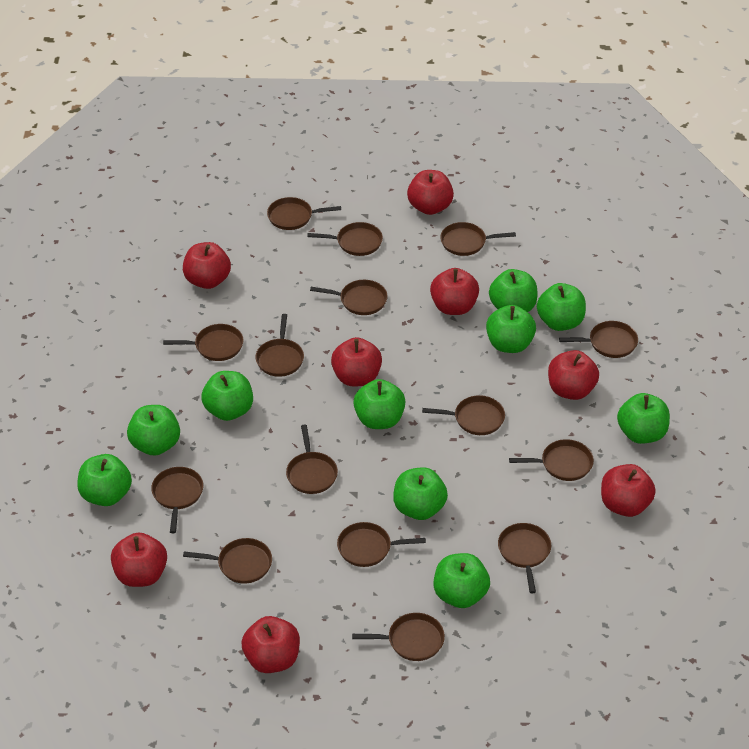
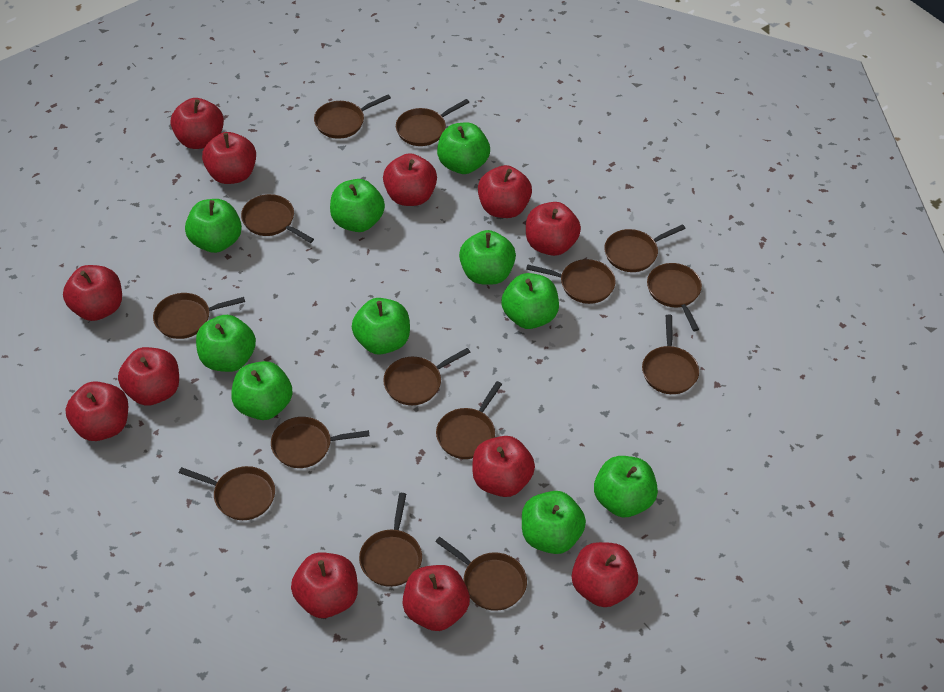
brown pan: [151,467,204,533] [163,324,244,361] [183,538,272,583] [255,314,304,377] [267,197,341,230] [286,425,338,494] [307,222,383,256] [310,280,388,315] [337,522,426,567] [352,613,445,661] [422,395,505,435] [440,222,516,256] [498,523,551,593] [509,439,594,481] [559,321,638,358] = 15 -> [153,293,245,339] [179,466,275,520] [241,194,314,243] [271,417,369,468] [314,94,391,139] [359,493,422,587] [383,348,470,405] [396,99,470,146] [435,537,527,611] [436,381,502,459] [526,259,616,304] [604,224,686,272] [642,315,699,394] [647,263,702,331] = 14
red apple: [111,532,167,587] [183,242,231,289] [242,616,300,673] [331,337,382,386] [407,170,454,215] [430,268,479,315] [548,350,599,400] [601,464,656,517] = 8 -> [63,265,122,321] [65,381,128,441] [118,347,179,406] [171,98,224,149] [202,132,256,184] [291,552,358,618] [383,153,437,206] [403,565,470,631] [472,436,535,497] [478,165,532,218] [526,202,581,256] [572,542,638,607] = 12

